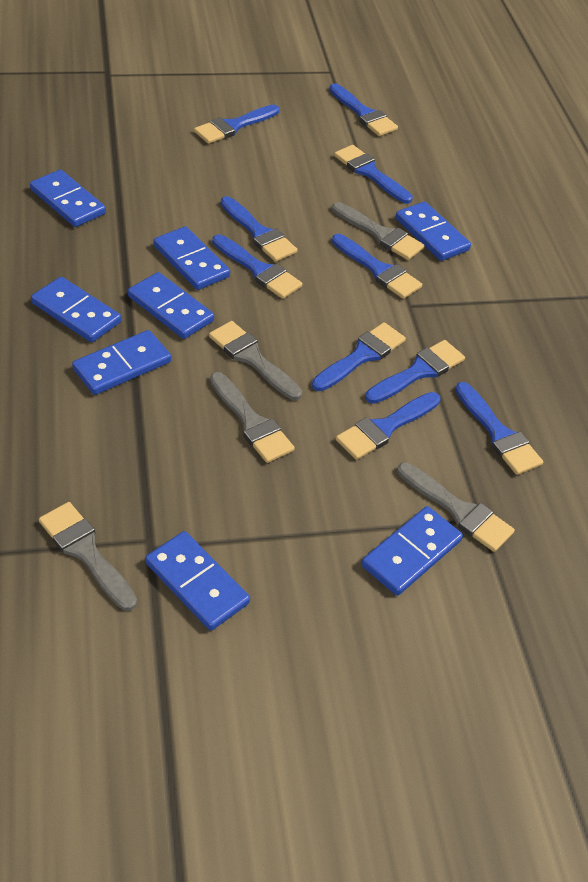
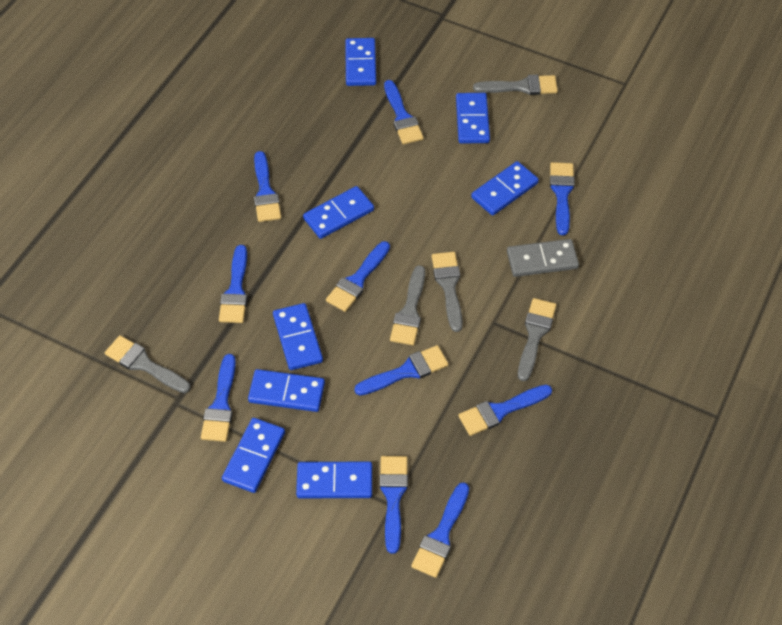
grey domino: none = 0 -> [507,239,579,277] = 1

